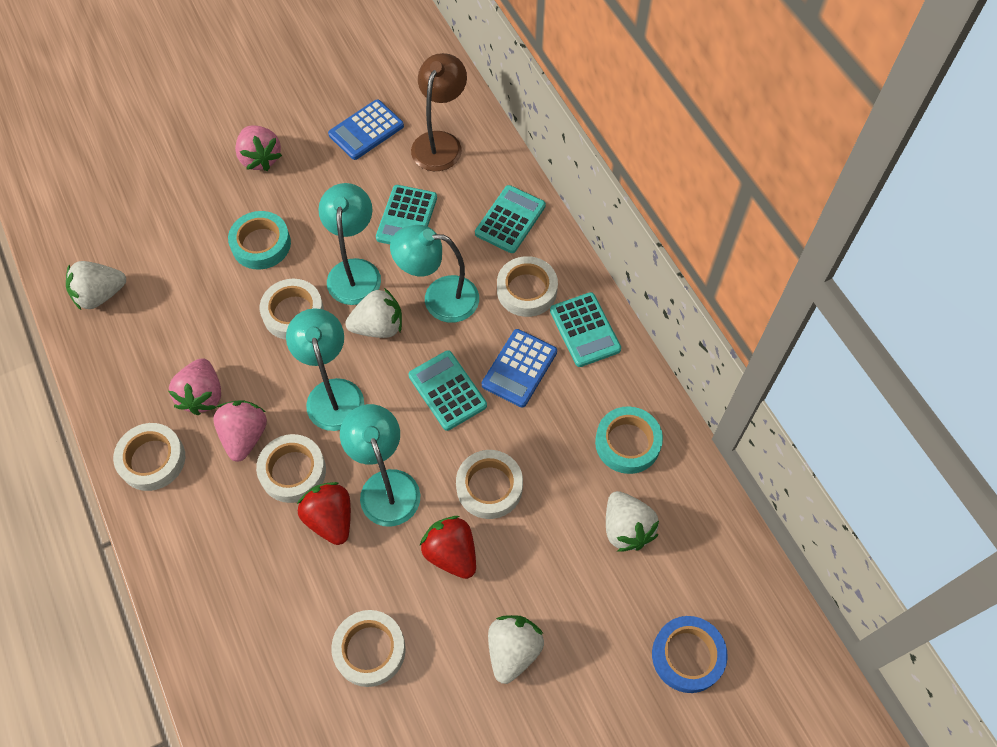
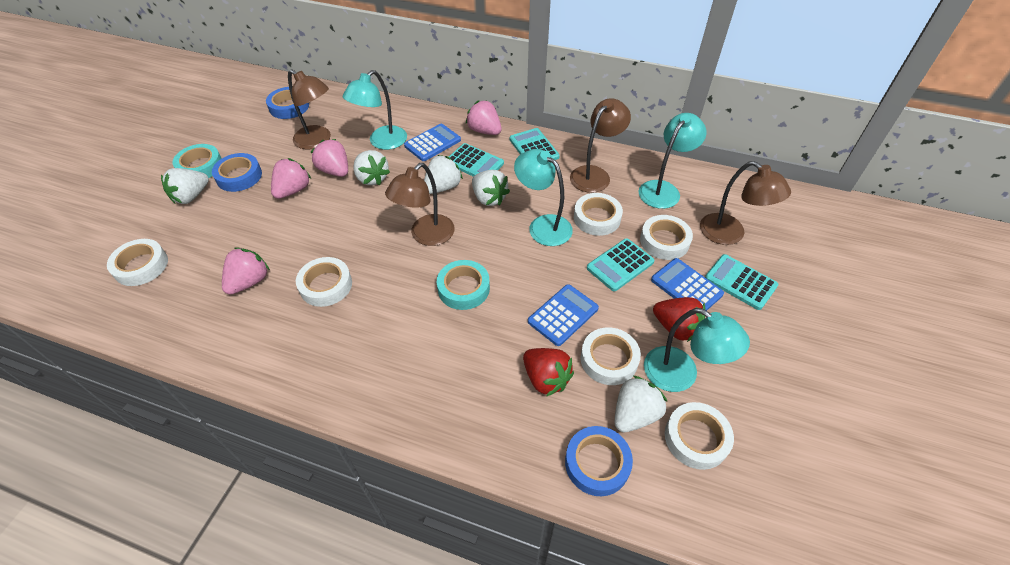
blue calculator: [328,99,404,160] [482,329,557,407] = 2 -> [404,124,461,161] [528,284,599,346] [651,258,724,311] = 3
blue tape: [652,616,728,693] = 1 -> [212,153,262,192] [266,87,309,119] [565,426,633,496] = 3
brown lamp: [411,53,467,171] = 1 -> [288,69,331,149] [385,163,455,246] [570,98,631,193] [700,161,791,245] = 4
pink strawberry: [168,358,221,415] [213,400,267,462] [235,125,282,171] = 3 -> [222,248,270,295] [271,158,311,199] [311,139,348,177] [466,100,502,135] = 4
white strawberry: [66,261,126,310] [345,288,402,338] [488,615,544,684] [606,491,659,552] = 4 -> [161,168,209,204] [353,150,390,186] [424,155,463,194] [472,170,510,206] [615,375,667,432] = 5

